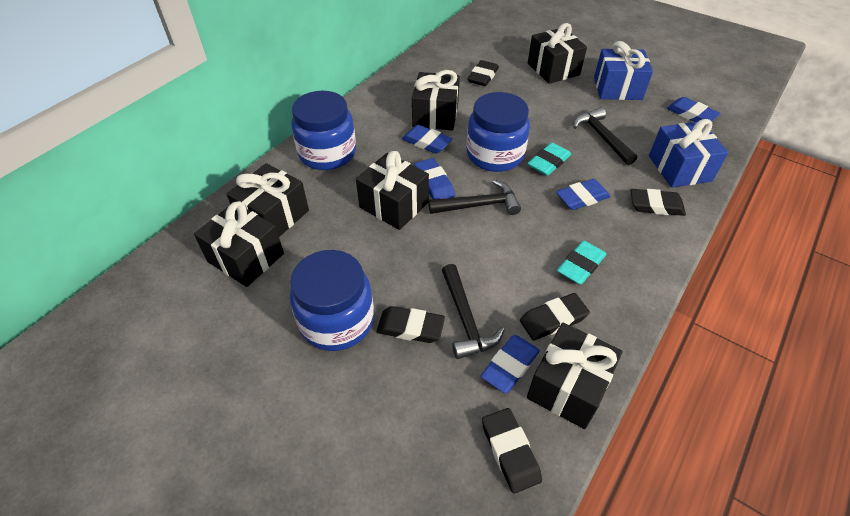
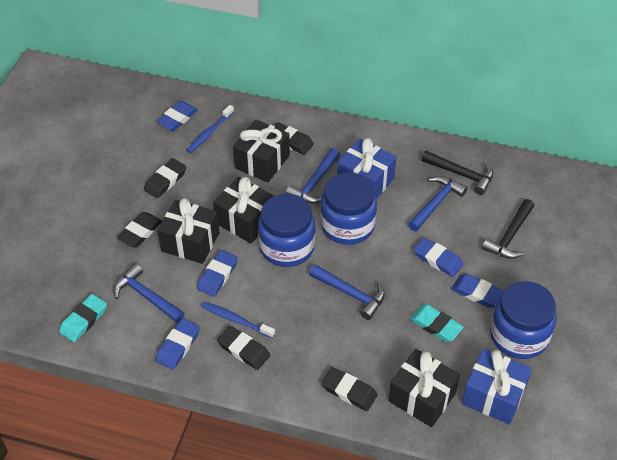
black gift: [194,201,284,287] [227,163,309,237] [356,151,429,230] [412,70,460,131] [527,323,623,429] [528,23,587,84] = 6 -> [157,198,219,264] [213,177,274,243] [233,119,290,183] [388,349,460,427] = 4
black hammer: [428,180,521,215] [442,264,505,359] [573,107,637,165] = 3 -> [421,151,493,195] [482,199,534,259] = 2
blue hammer: none = 0 -> [113,263,185,323] [286,148,340,204] [309,264,385,320] [408,176,468,232] = 4
blue toothbrush: none = 0 -> [186,105,234,153] [201,302,275,338] = 2

